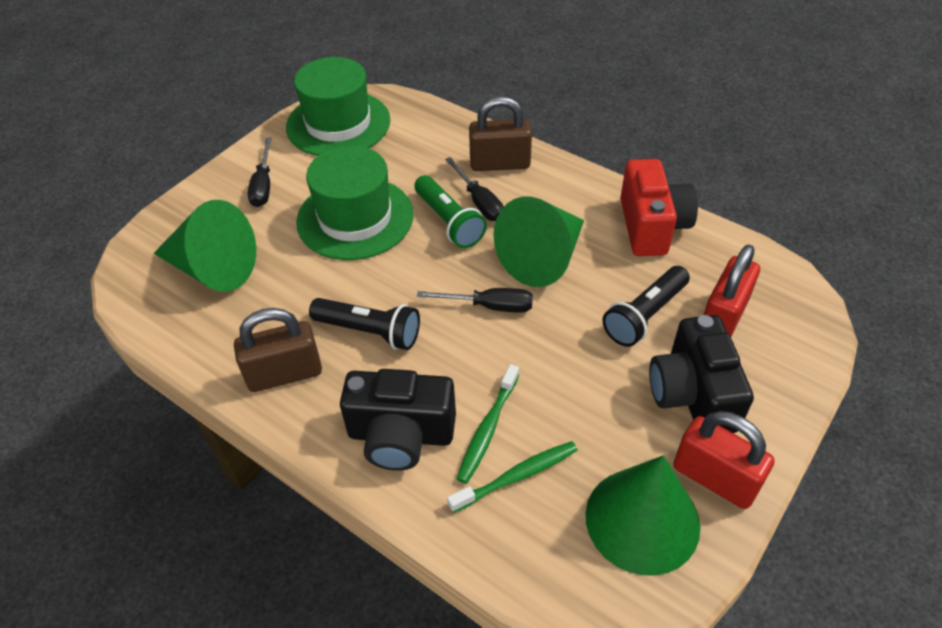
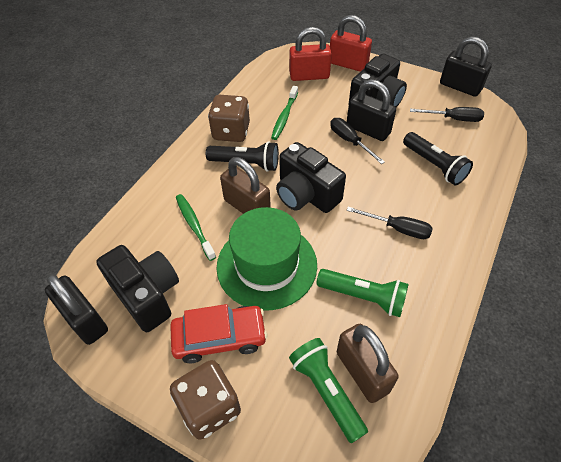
black camera: [340,369,456,471] [649,315,754,433] = 2 -> [96,245,179,332] [276,142,346,213] [349,54,407,107] = 3
black padlock: none = 0 -> [45,274,108,345] [347,79,396,141] [440,37,492,97] = 3
brown dice: none = 0 -> [170,360,241,440] [208,95,250,142] = 2
green cone: [154,200,256,292] [493,197,584,287] [585,455,700,576] = 3 -> none = 0
green flashlight: [414,175,487,248] = 1 -> [289,338,368,444] [316,269,409,317] = 2
green hat: [286,57,391,156] [296,146,414,260] = 2 -> [217,207,317,310] = 1
red camera: [620,159,698,256] = 1 -> none = 0
red car: none = 0 -> [170,304,267,363] = 1

